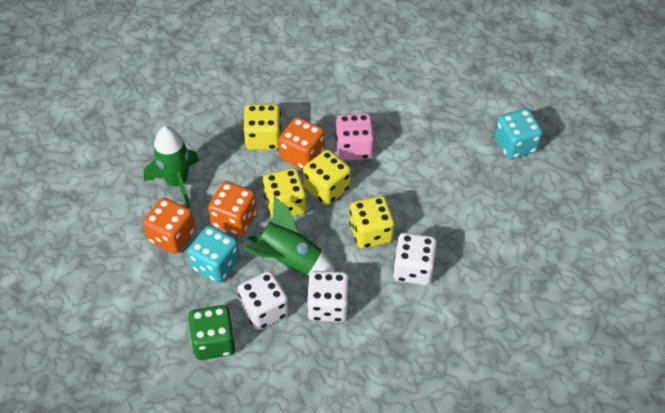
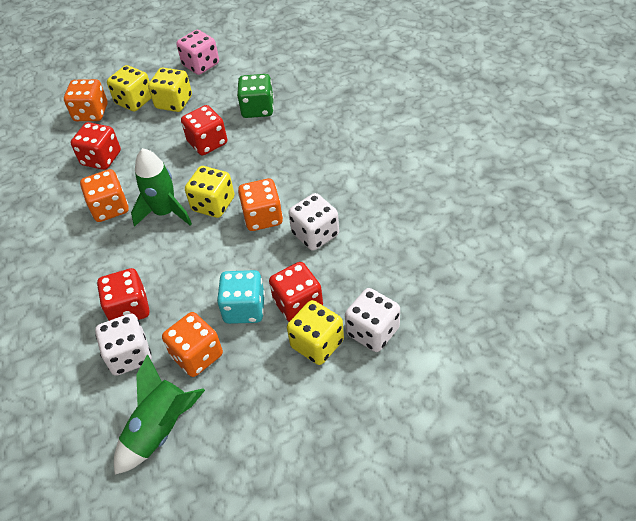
orange dice: [143,198,195,254] [208,181,257,236] [279,117,325,169] = 3 -> [64,79,108,121] [80,169,129,222] [162,312,223,377] [238,178,283,231] = 4
red dice: none = 0 -> [71,122,121,170] [97,268,149,321] [181,105,227,155] [269,262,323,322] = 4
turquoise dice: [188,225,240,283] [495,108,543,159] = 2 -> [217,270,265,324] = 1

